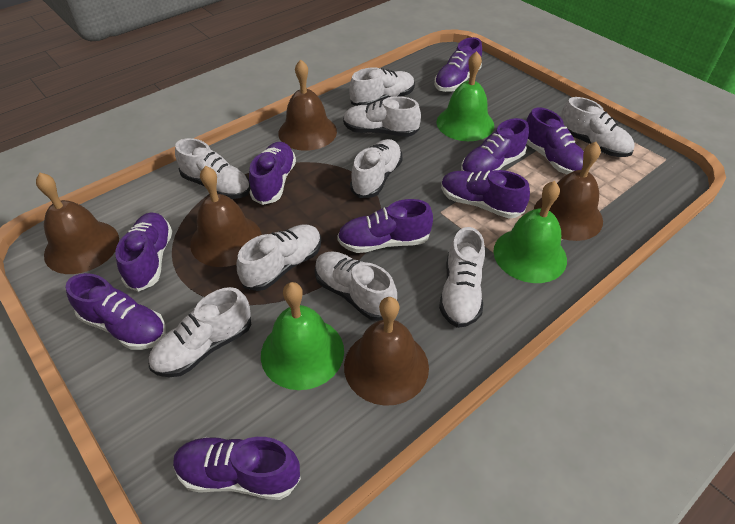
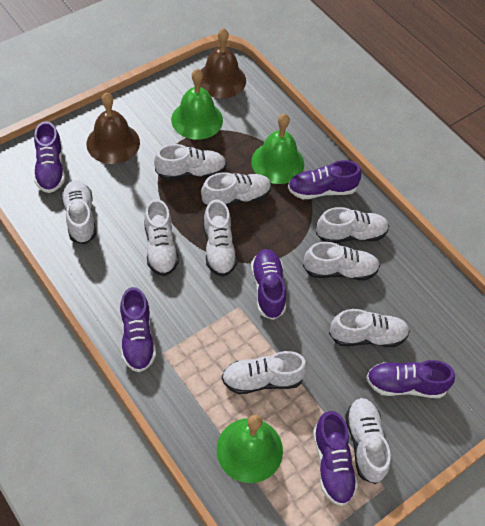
brown bell: [36,172,119,274] [190,166,262,267] [278,59,337,151] [344,297,429,406] [534,142,603,241] = 5 -> [86,92,140,164] [200,28,246,98] = 2
purple shoe: [66,273,166,350] [115,212,172,292] [173,437,301,500] [249,142,296,205] [337,199,433,253] [434,37,482,92] [441,170,530,218] [461,118,529,173] [526,107,584,174] = 9 -> [34,121,65,193] [120,287,156,372] [251,249,286,320] [288,160,361,199] [313,411,358,506] [366,360,455,398] = 6
white shoe: [149,287,251,377] [175,138,250,199] [237,224,321,291] [315,251,397,321] [343,96,421,137] [349,67,415,106] [350,139,403,198] [439,227,485,328] [560,97,635,157] = 9 -> [61,180,96,244] [144,199,179,276] [154,144,227,180] [201,172,271,207] [203,199,238,277] [222,351,307,394] [303,242,380,280] [316,207,389,243] [329,309,410,347] [345,398,391,484] = 10

